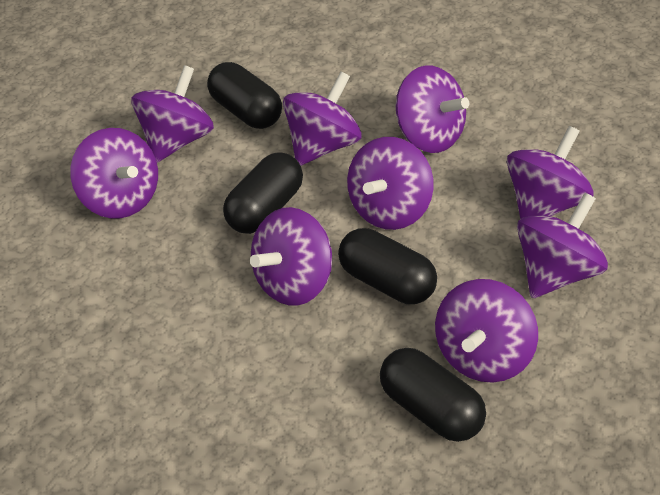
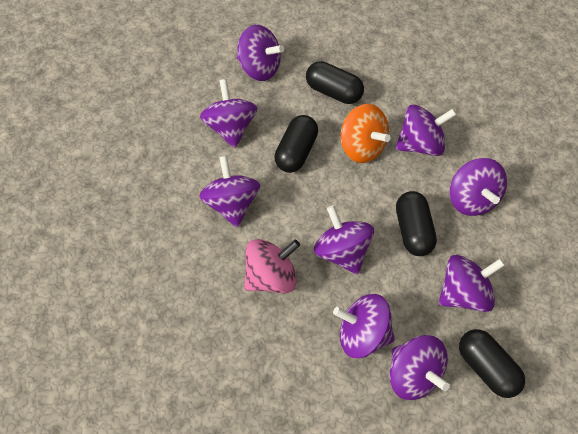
orange spinning top: none = 0 -> [341,104,391,163] = 1
pink spinning top: none = 0 -> [244,239,300,294] = 1

